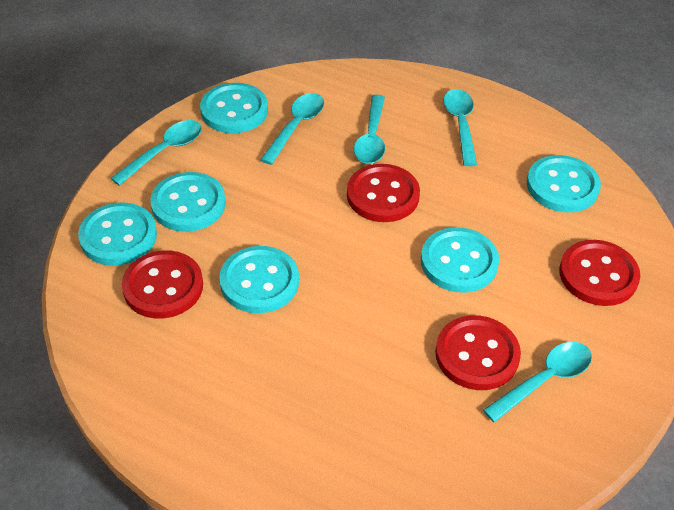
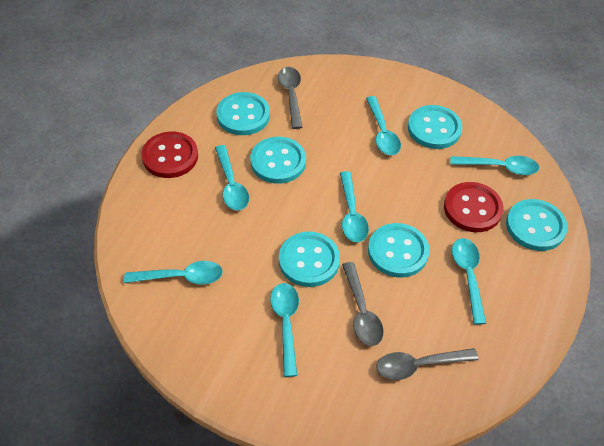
grey spoon: none = 0 -> [278,67,302,129] [342,262,384,346] [377,348,479,380] = 3
red button: [122,250,203,319] [347,164,420,222] [435,315,521,390] [559,240,640,306] = 4 -> [141,131,198,178] [444,182,504,232] = 2
turquoise spoon: [110,120,202,185] [260,93,324,165] [354,94,385,164] [443,89,477,166] [483,342,592,423] = 5 -> [124,261,223,285] [215,145,249,210] [270,283,299,377] [340,171,369,242] [366,96,401,155] [450,156,539,175] [452,238,486,325] = 7

